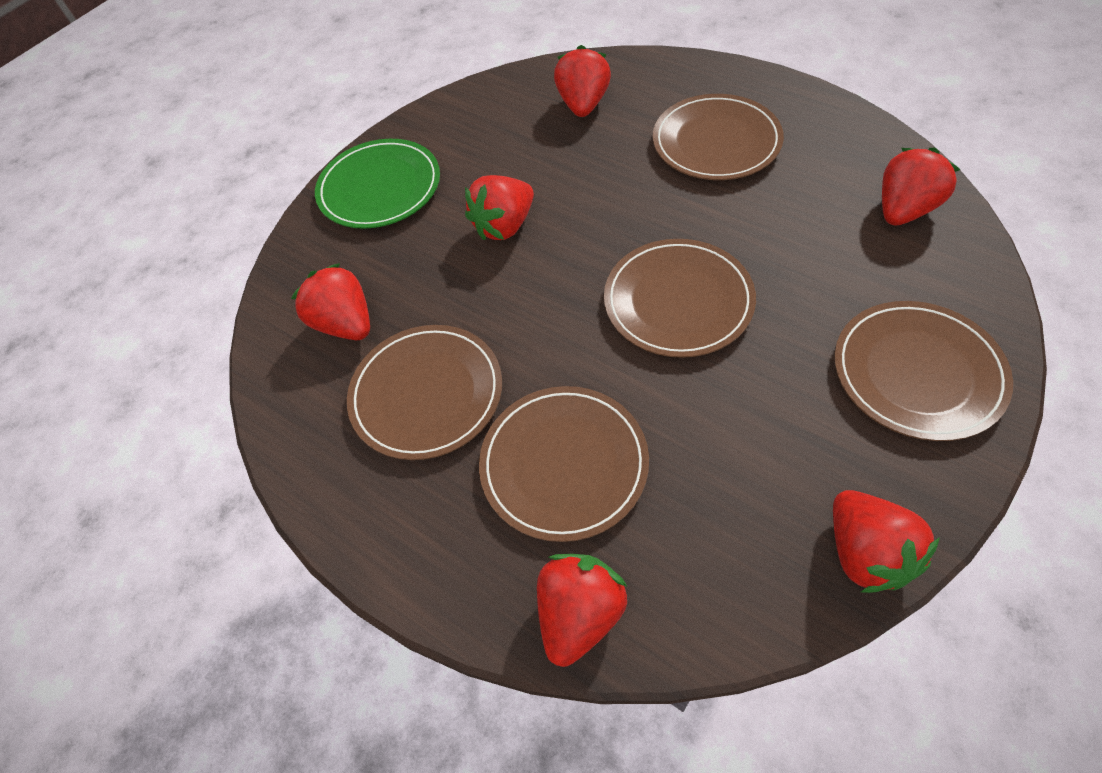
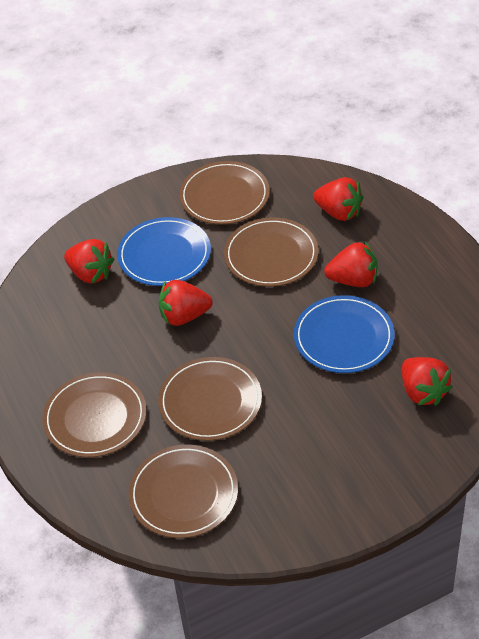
blue plate: none = 0 -> [117,217,211,286] [294,295,395,373] = 2
green plate: [315,139,440,229] = 1 -> none = 0
red strawberry: [291,263,370,340] [465,175,534,240] [537,554,627,667] [554,45,611,117] [833,490,940,593] [882,148,960,226] = 6 -> [64,239,114,283] [159,280,213,326] [313,177,363,221] [324,242,377,287] [402,357,453,406] = 5

